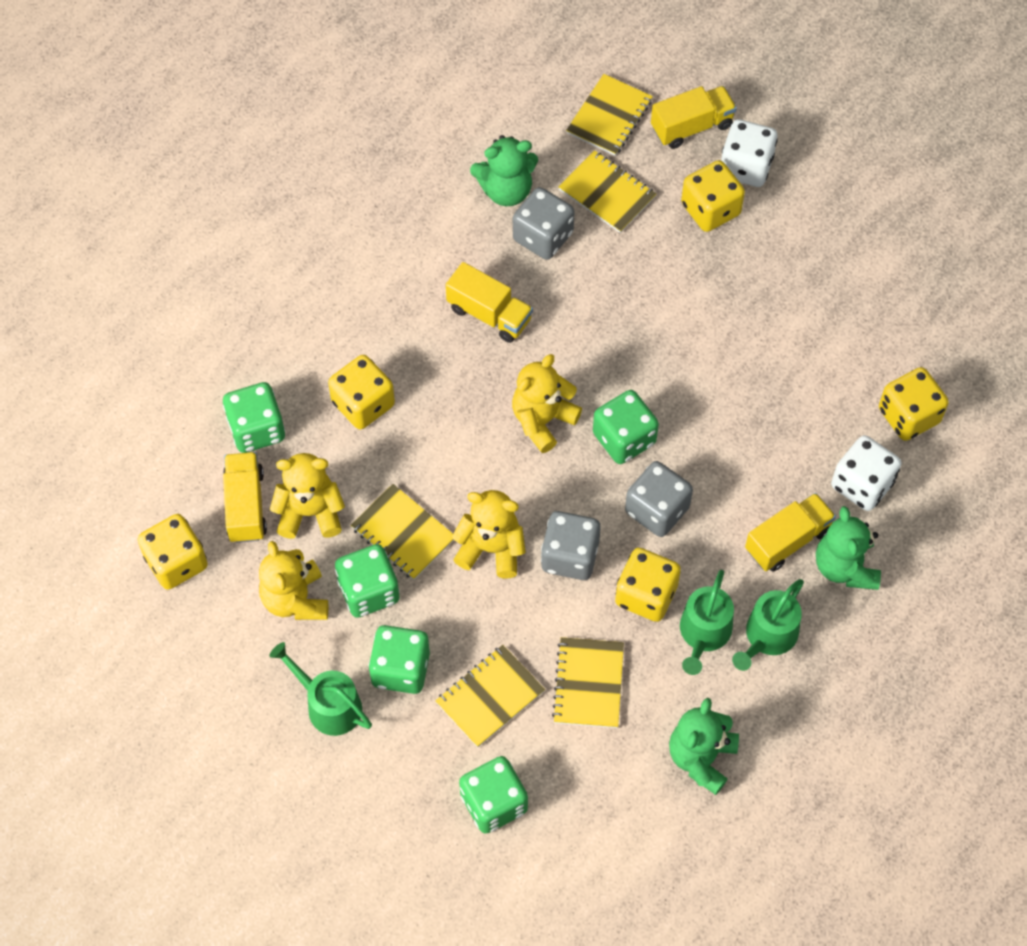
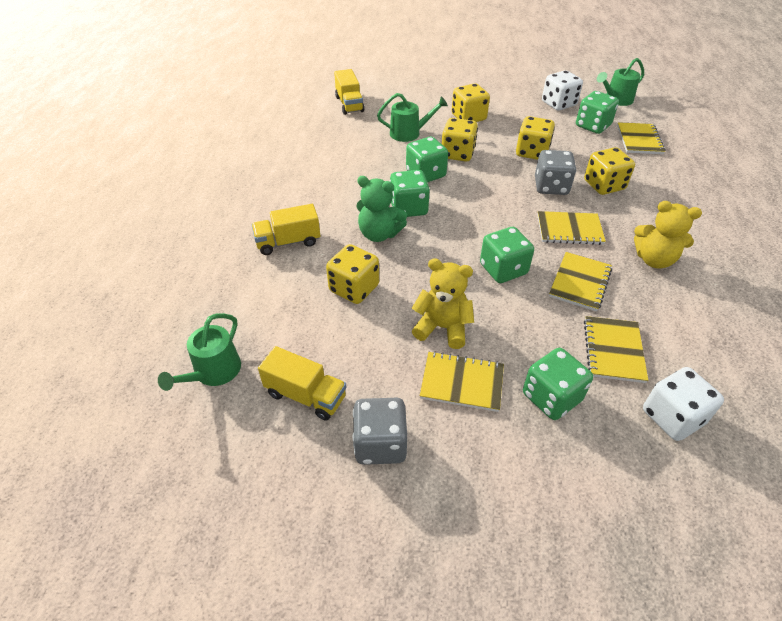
green teddy bear: [470,135,538,206] [669,698,739,795] [816,506,881,590] = 3 -> [356,176,407,242] = 1
grey dice: [513,187,574,260] [541,511,601,580] [625,461,693,537] = 3 -> [353,398,407,465] [535,150,576,195] = 2
yellow teddy bear: [259,541,328,620] [270,453,345,539] [452,490,526,578] [512,354,582,453] = 4 -> [412,258,474,349] [634,201,702,269] = 2
yellow truck: [223,452,267,543] [446,262,533,343] [651,86,737,149] [745,493,836,572] = 4 -> [251,204,320,255] [258,346,346,421] [334,69,365,115] = 3

